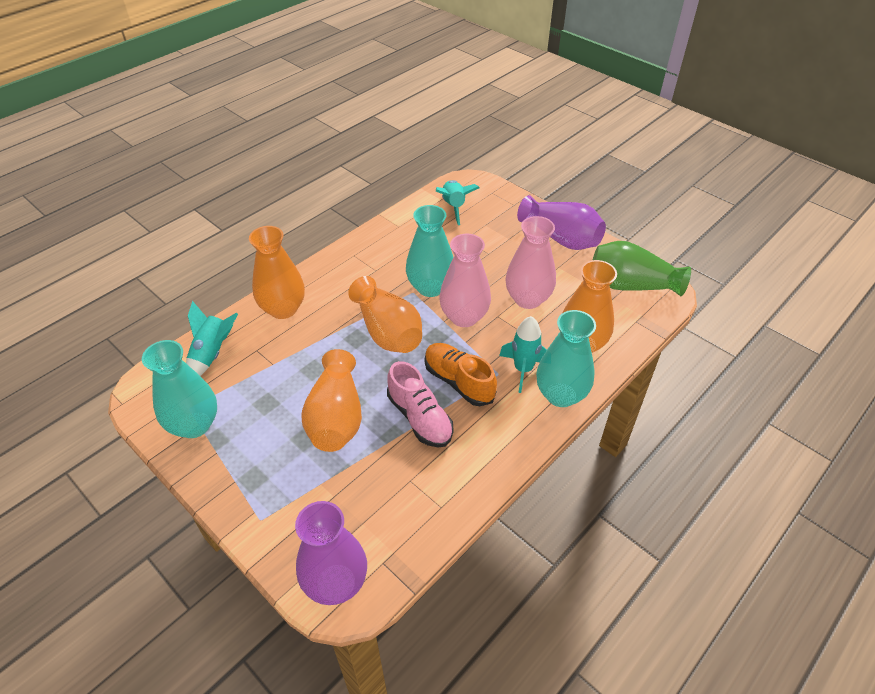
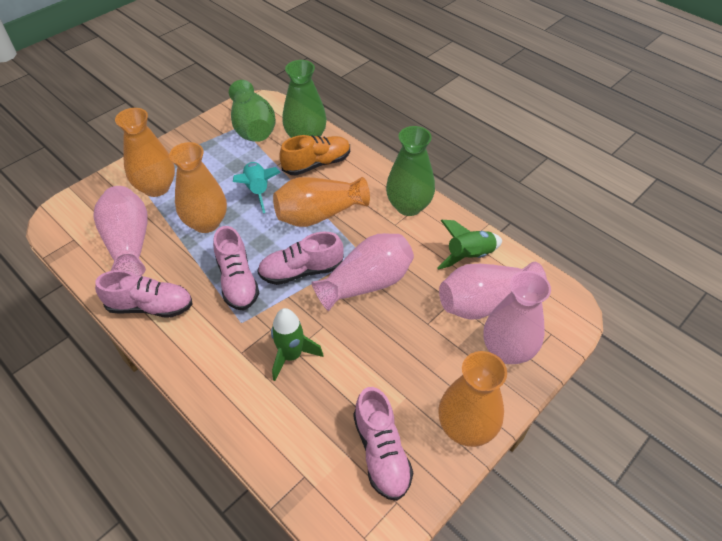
green rocket: none = 0 -> [271,308,323,381] [437,220,502,270] = 2
green vase: [593,241,691,296] = 1 -> [229,80,276,142] [282,60,327,138] [386,126,435,216] = 3
pink shoe: [387,361,453,447] = 1 -> [95,270,193,318] [213,226,259,310] [257,232,344,285] [353,387,413,501] = 4
pink vase: [439,234,491,327] [505,216,556,309] = 2 -> [93,186,147,276] [311,233,414,311] [439,262,547,319] [484,271,551,364] = 4
purple vase: [295,501,367,605] [517,195,606,250] = 2 -> none = 0
turquoise rocket: [186,301,238,376] [436,180,479,225] [499,316,547,393] = 3 -> [233,162,281,213] = 1
turquoise vase: [142,340,217,438] [406,205,453,297] [536,310,596,407] = 3 -> none = 0

